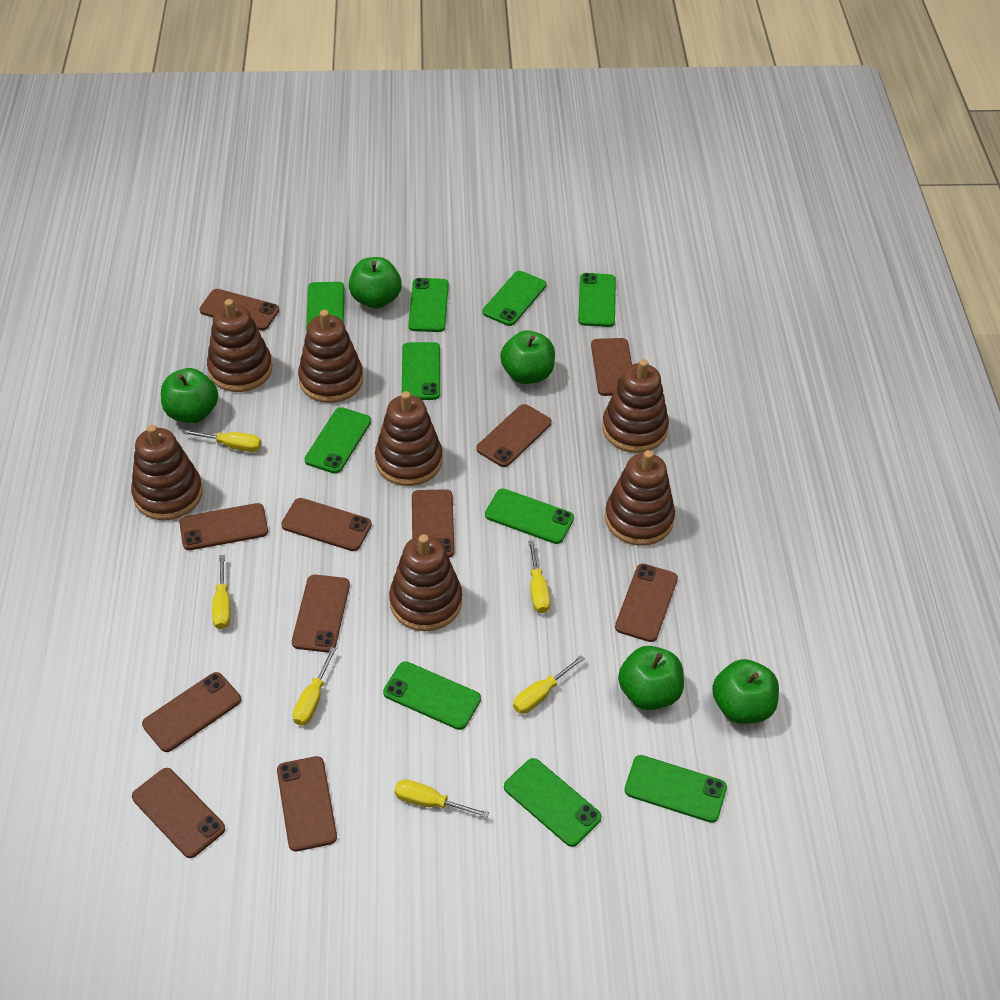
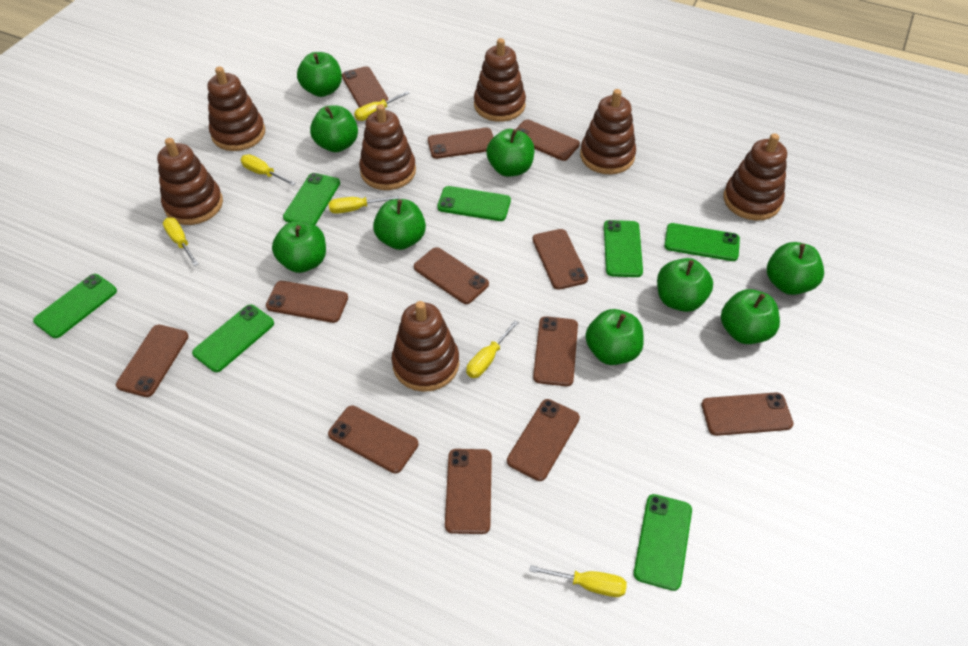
brown phone: [132,768,225,858] [142,672,241,752] [179,503,268,550] [199,289,279,331] [277,756,337,851] [281,498,372,551] [292,575,350,652] [412,489,455,557] [476,404,552,467] [591,338,632,396] [615,564,678,642] = 11 -> [116,325,189,397] [266,281,348,323] [328,406,418,473] [342,66,388,108] [414,247,489,304] [428,128,494,159] [445,449,492,534] [507,399,580,481] [516,120,580,161] [532,229,588,290] [533,316,578,386] [701,392,793,436] = 12
green apple: [161,368,218,423] [349,257,402,309] [500,330,555,384] [618,646,684,710] [712,659,779,724] = 5 -> [272,221,326,273] [297,52,342,97] [310,105,358,152] [373,199,426,250] [486,129,534,177] [585,309,644,365] [657,258,713,312] [721,289,780,344] [767,242,824,295] = 9
green phone: [304,407,371,474] [306,282,344,332] [383,661,481,730] [402,342,440,400] [408,278,449,332] [482,271,546,326] [485,489,574,544] [504,758,602,847] [578,273,616,327] [625,755,727,823] = 10 -> [33,274,117,338] [192,305,274,372] [283,173,340,225] [437,186,511,221] [604,220,643,277] [633,494,692,591] [664,223,740,261] = 7

